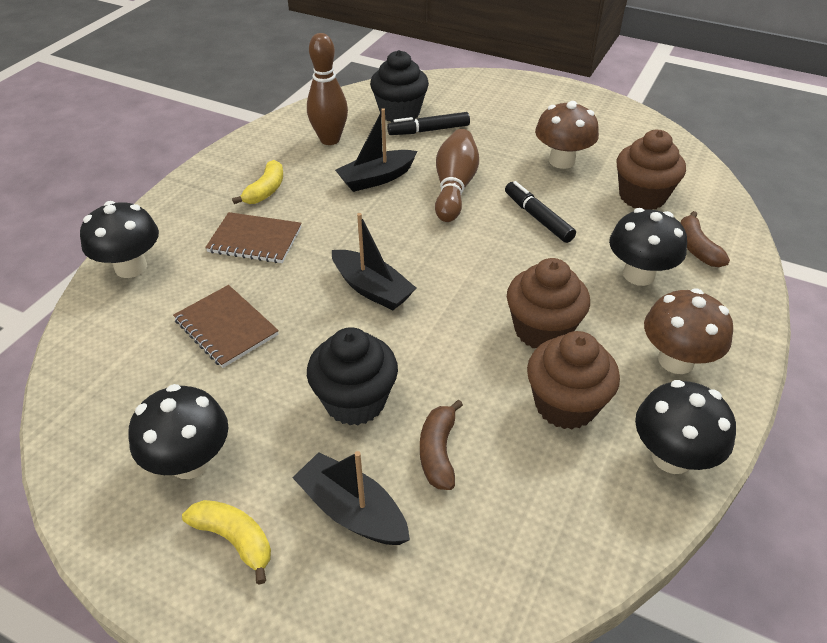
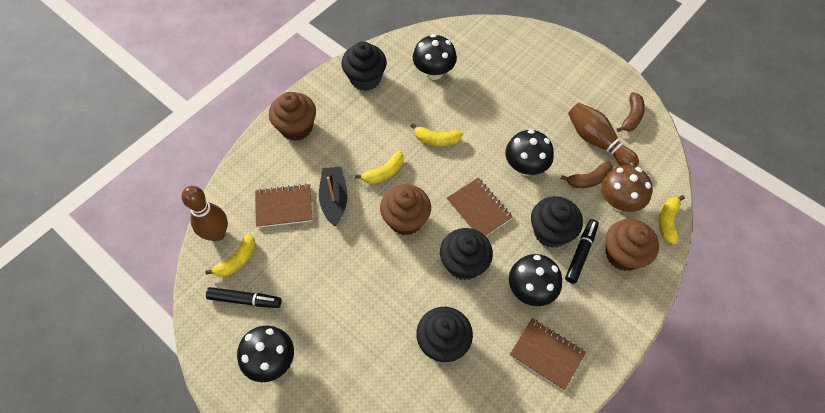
black boat: [292,451,410,545] [332,213,416,310] [335,108,417,192] = 3 -> [319,167,348,226] = 1
black cupcake: [307,327,398,425] [370,50,429,122] = 2 -> [342,41,387,91] [416,307,473,362] [440,228,493,280] [531,196,583,248] = 4
brown mushroom: [535,101,599,169] [644,288,733,374] = 2 -> [601,165,653,212] = 1
brown notebook: [173,285,279,368] [205,212,302,263] = 2 -> [255,184,313,228] [447,178,513,236] [510,318,586,391] = 3
yellow banana: [182,500,271,584] [232,160,283,204] = 2 -> [205,234,256,277] [355,151,404,184] [411,123,463,146] [659,195,685,244] = 4

